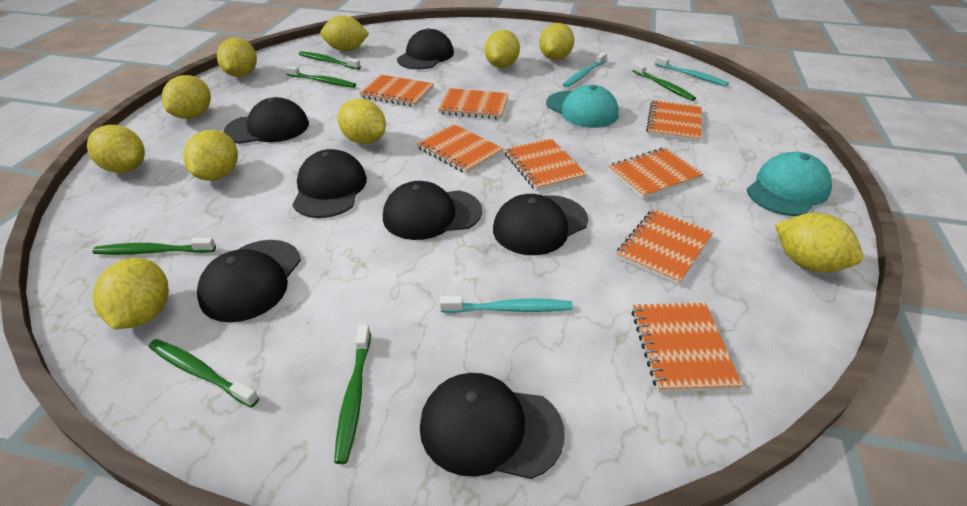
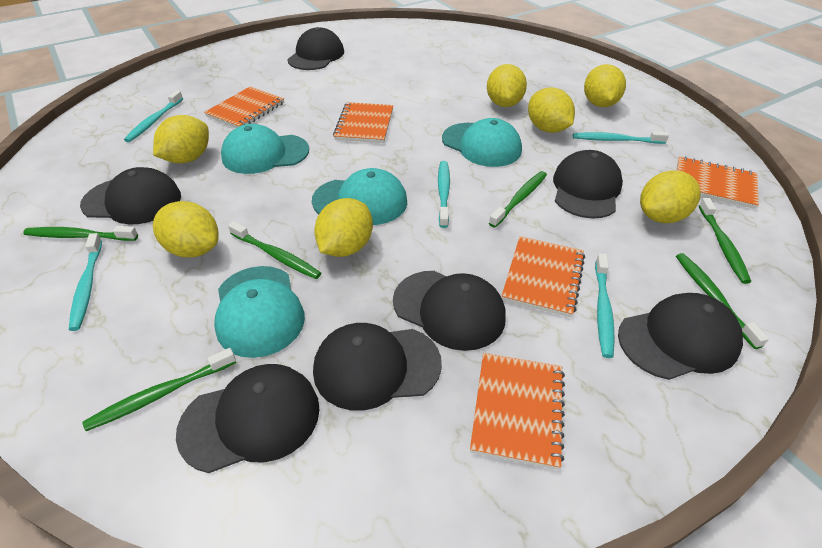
orange notebook: [359,74,434,107] [416,124,504,174] [438,88,509,119] [504,138,587,191] [608,148,704,199] [616,209,713,285] [631,303,743,392] [646,100,701,142] = 8 -> [204,86,284,128] [333,102,393,143] [470,353,565,470] [502,236,585,317] [676,156,759,209] = 5
turquoise cap: [546,85,619,128] [747,152,832,216] = 2 -> [214,266,305,358] [221,124,309,174] [312,168,407,225] [442,118,522,167] = 4
turquoise toothbrush: [440,296,573,313] [563,53,607,87] [655,56,729,87] = 3 -> [69,233,102,331] [124,90,183,142] [438,161,450,228] [573,131,669,144] [595,253,615,358] = 5
yellow lemon: [87,125,145,173] [93,258,169,329] [162,75,211,119] [183,130,238,181] [217,38,257,77] [320,15,369,51] [338,99,386,144] [485,30,520,68] [539,23,574,60] [775,213,863,272] = 10 -> [153,115,209,163] [153,201,219,257] [314,198,373,257] [487,64,527,107] [528,87,575,133] [584,64,626,107] [640,170,701,223] = 7

